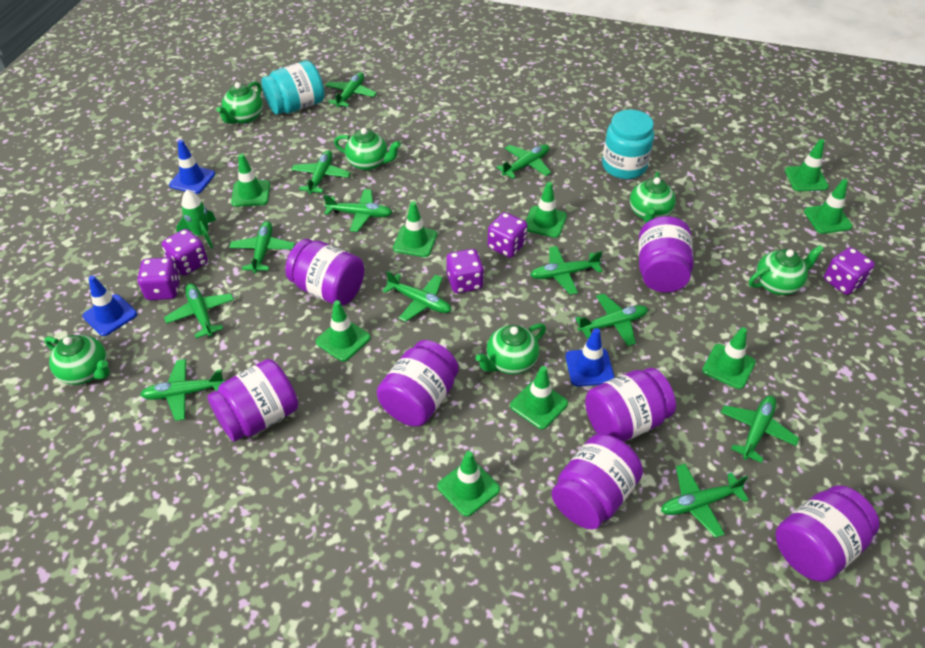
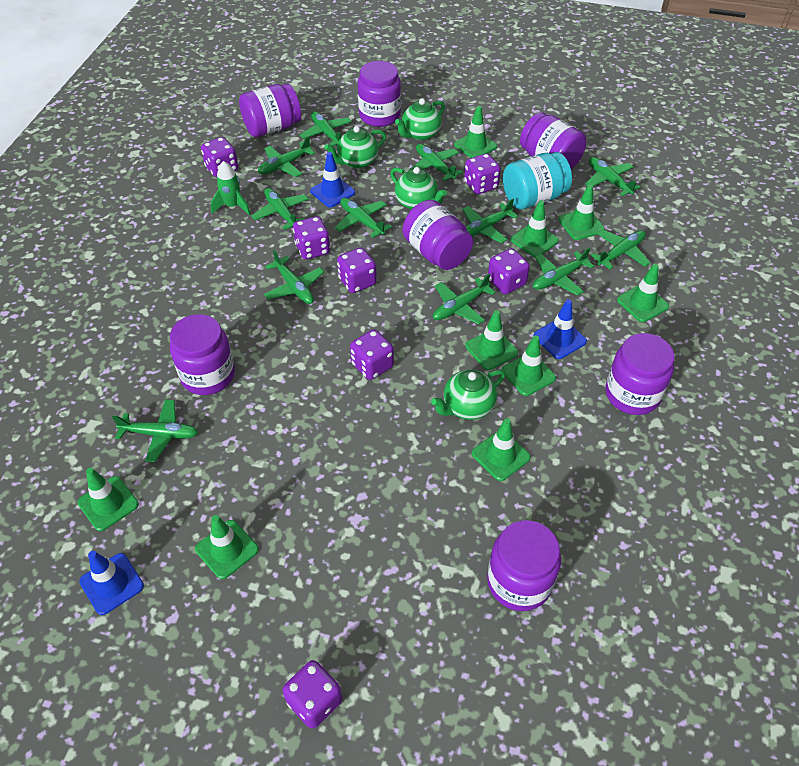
green teapot: [44,335,110,385] [216,81,263,124] [334,128,401,171] [475,323,546,374] [630,172,676,223] [749,245,824,295] = 6 -> [324,126,386,169] [390,167,447,210] [395,98,445,141] [431,369,505,420] = 4
purple dice: [137,257,180,300] [162,229,208,275] [446,249,484,293] [488,212,527,258] [824,247,875,295] = 5 -> [201,137,238,178] [282,660,342,729] [293,216,330,259] [337,248,377,293] [350,329,394,380] [464,153,501,194] [488,248,530,294] = 7
turquoise jar: [261,60,325,115] [602,110,654,179] = 2 -> [503,152,572,209] = 1

